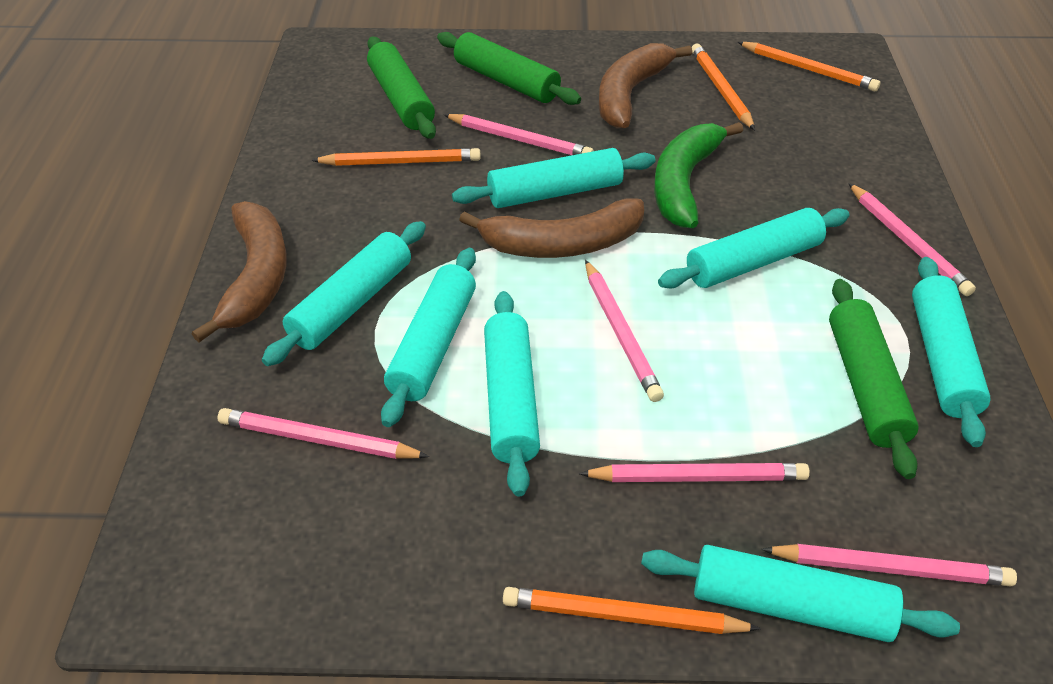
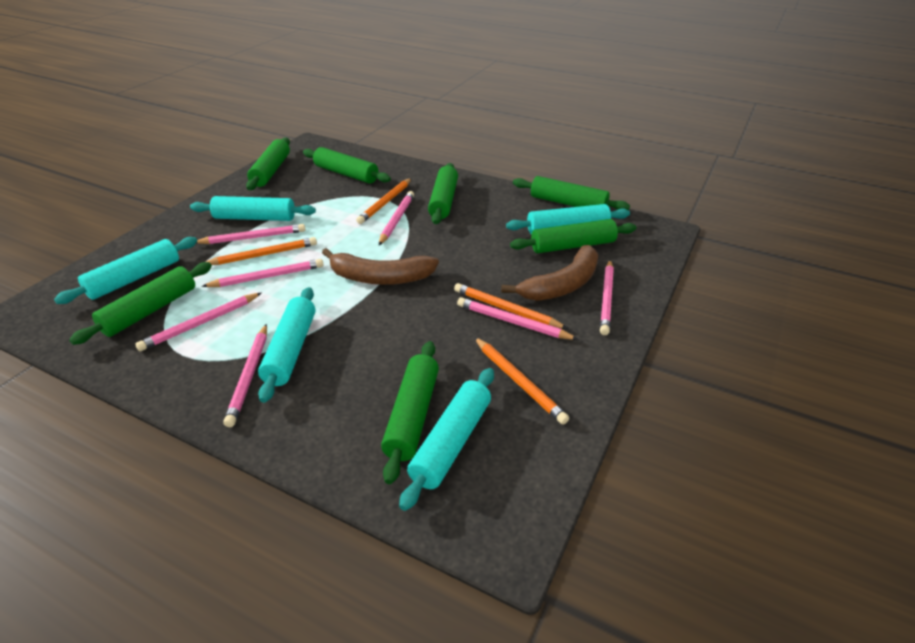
brown banana: [192,201,287,343] [459,199,644,258] [599,43,692,128] = 3 -> [322,248,439,285] [501,245,598,301] = 2
green banana: [654,122,743,228] = 1 -> none = 0
green rolling pin: [367,37,436,139] [437,32,581,105] [829,279,919,479] = 3 -> [69,262,212,345] [246,137,290,190] [303,147,391,183] [381,341,439,484] [428,163,458,224] [510,219,636,253] [513,176,630,210] = 7
pink pencil: [217,408,429,459] [444,114,594,155] [579,463,810,482] [585,260,664,402] [761,544,1017,587] [848,183,976,296] = 6 -> [135,293,261,351] [196,224,306,244] [202,259,324,287] [223,324,267,427] [379,191,414,245] [457,297,579,340] [600,260,614,335] = 7
turquoise rolling pin: [262,221,426,366] [381,248,476,427] [452,148,655,208] [484,291,540,497] [641,545,960,642] [658,208,850,289] [912,257,991,447] = 7 -> [54,237,197,304] [190,196,316,221] [258,287,316,403] [399,368,494,511] [506,204,630,234] = 5

